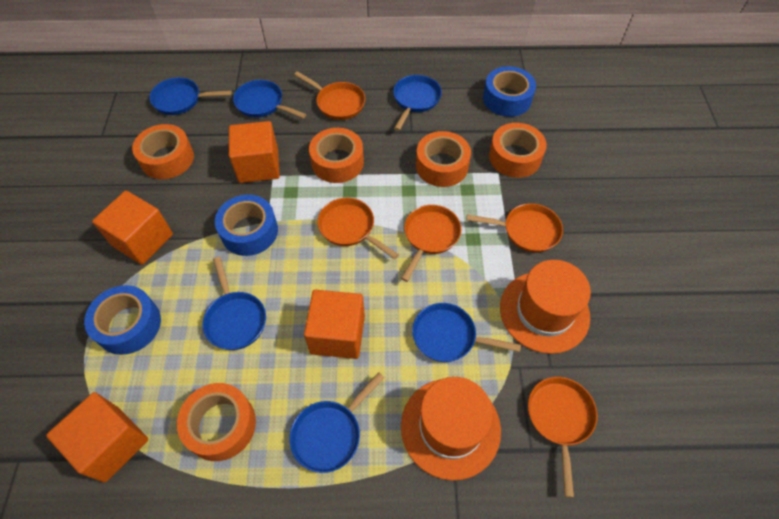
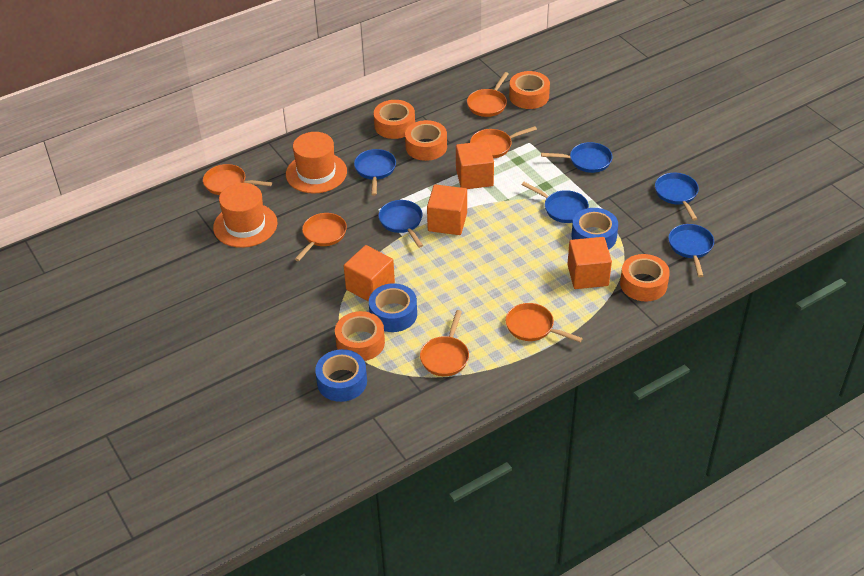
orange pan: [294,71,365,120] [317,198,399,259] [401,205,461,282] [466,203,563,253] [528,377,597,498] = 5 -> [203,164,272,195] [295,213,347,261] [420,310,469,376] [467,72,509,117] [470,126,537,158] [505,303,583,342] = 6

